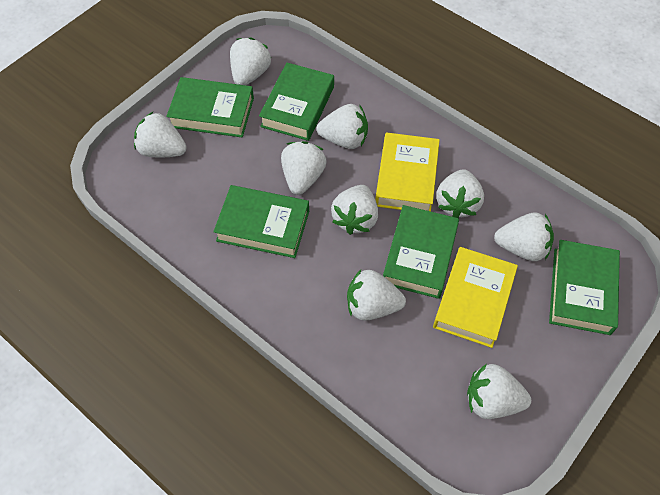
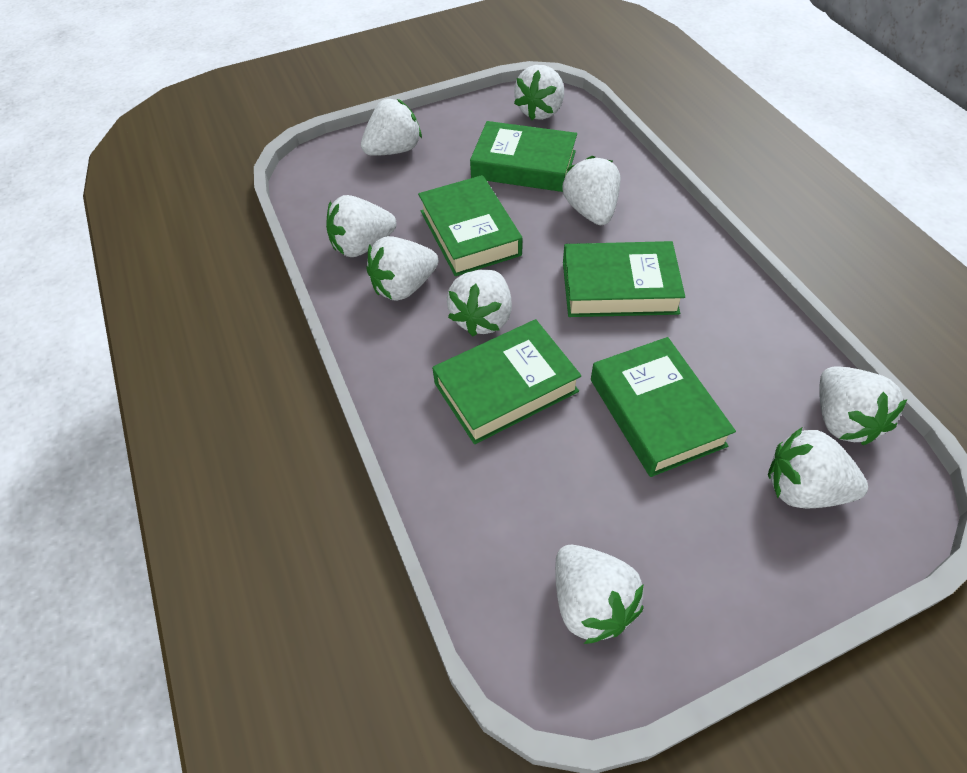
yellow book: [375,132,440,211] [433,247,518,348] = 2 -> none = 0

